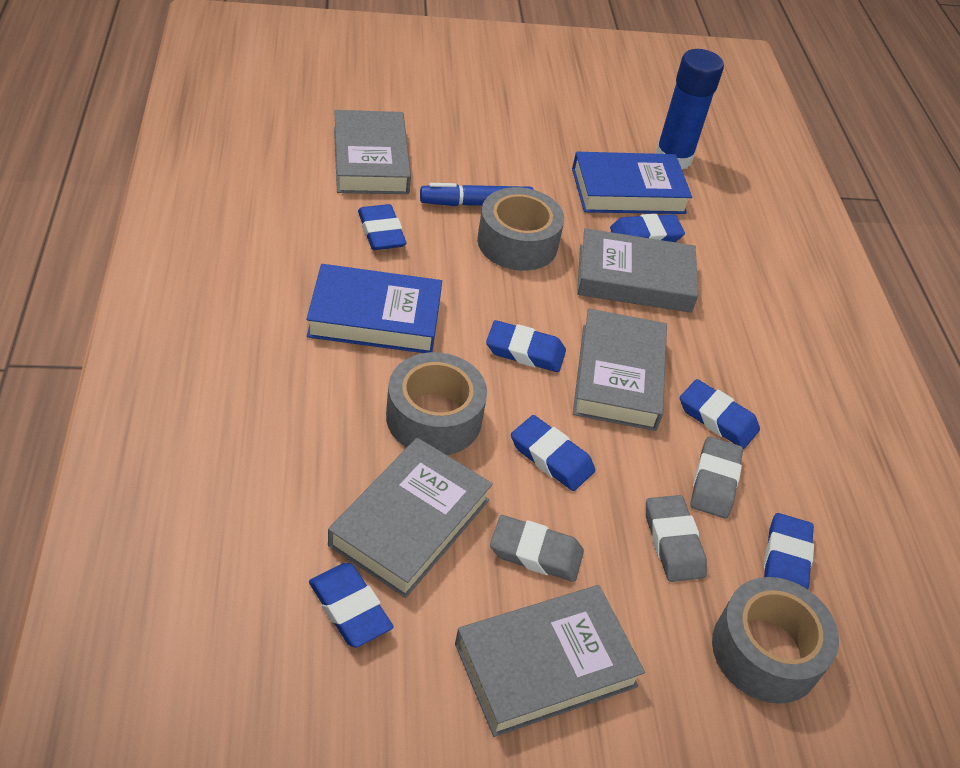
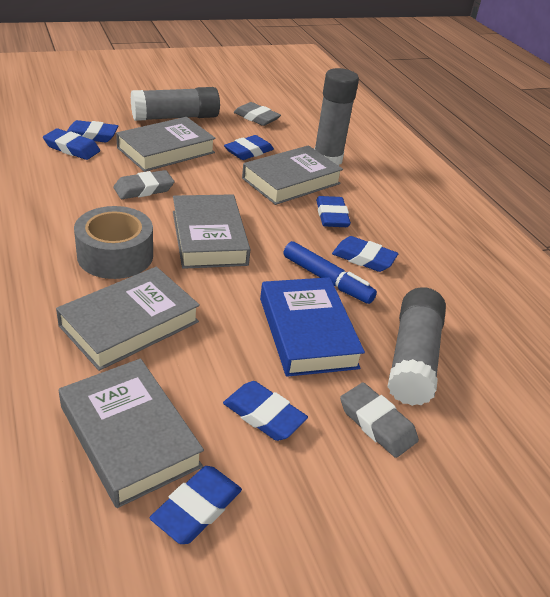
blue book: [307,264,442,353] [572,152,692,214] = 2 -> [260,277,365,377] = 1
blue glue stick: [655,49,724,169] = 1 -> none = 0
grey glue stick: none = 0 -> [131,87,220,121] [315,68,359,166] [387,287,446,406] = 3
grey tape: [386,352,487,455] [477,187,564,271] [712,577,839,704] = 3 -> [74,206,153,279] = 1

